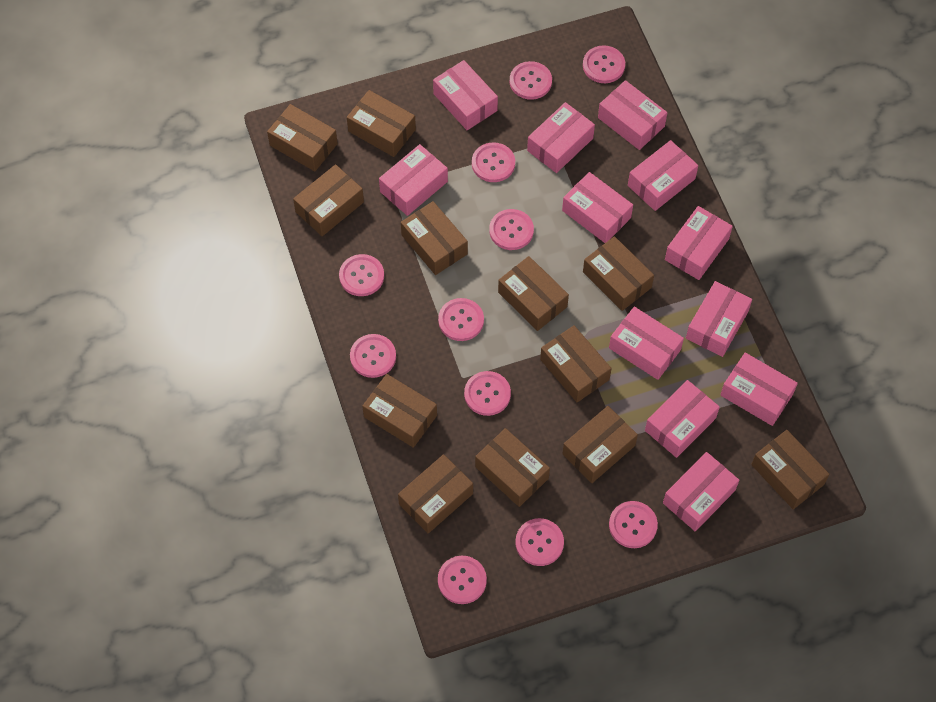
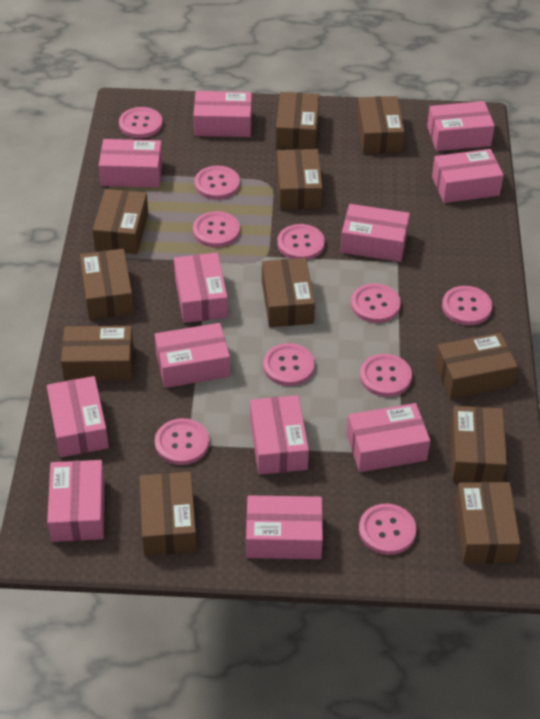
brown box: [267,104,338,171] [293,164,364,236] [347,90,416,157] [362,374,437,448] [398,454,473,533] [401,201,468,275] [475,428,550,507] [498,256,569,331] [540,325,612,402] [562,406,638,483] [583,236,654,311] [751,430,829,509] = 12 -> [61,326,134,381] [80,249,134,319] [93,189,148,254] [140,472,197,556] [262,258,315,327] [276,92,319,149] [277,149,323,210] [357,96,405,154] [435,333,518,399] [450,406,507,482] [455,482,520,564] = 11
pink button: [339,254,384,296] [350,334,396,378] [438,298,484,341] [438,556,487,604] [464,371,511,416] [472,142,515,182] [489,209,534,250] [510,61,552,100] [515,518,564,566] [583,45,625,83] [609,501,658,548] = 11 -> [119,107,163,138] [155,418,209,465] [193,211,240,247] [194,166,240,200] [263,343,315,386] [277,224,325,260] [351,283,401,323] [359,504,416,555] [360,354,412,397] [442,286,492,325] = 10

